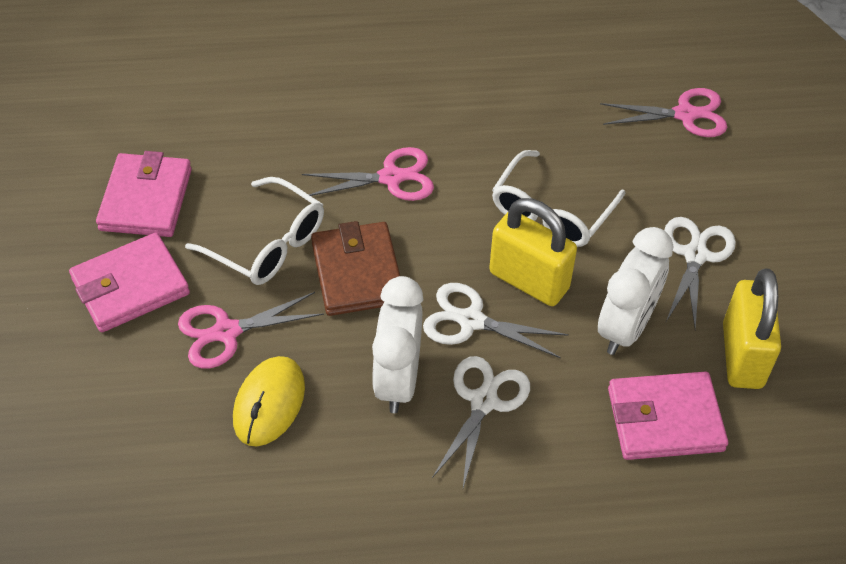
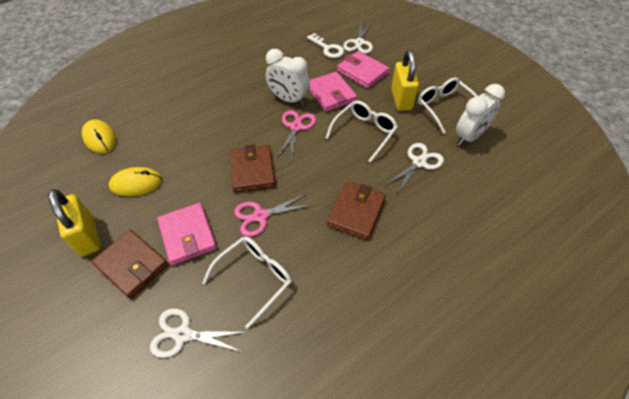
brown wallet: [311,221,400,316] = 1 -> [91,230,168,299] [230,144,276,192] [327,182,386,240] = 3
pink scissors: [178,292,324,369] [302,147,434,201] [600,88,727,137] = 3 -> [234,193,313,237] [277,110,316,161] = 2
white glasses: [185,177,324,285] [492,150,625,247] = 2 -> [203,236,292,329] [326,101,398,163] [418,77,478,134] = 3
white key: none = 0 -> [307,33,345,58] = 1
yellow mouse: [233,356,305,446] = 1 -> [82,119,116,154] [109,167,162,196] = 2

